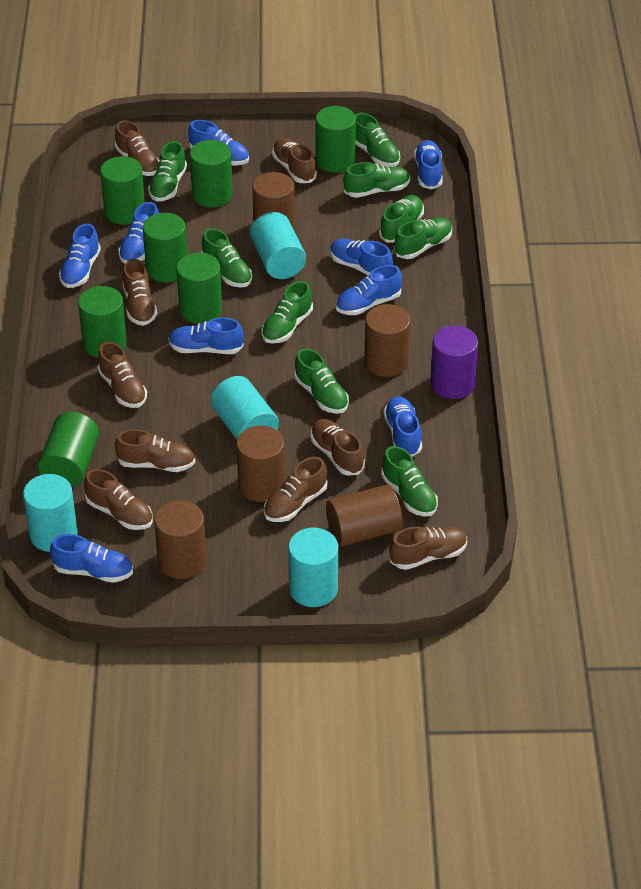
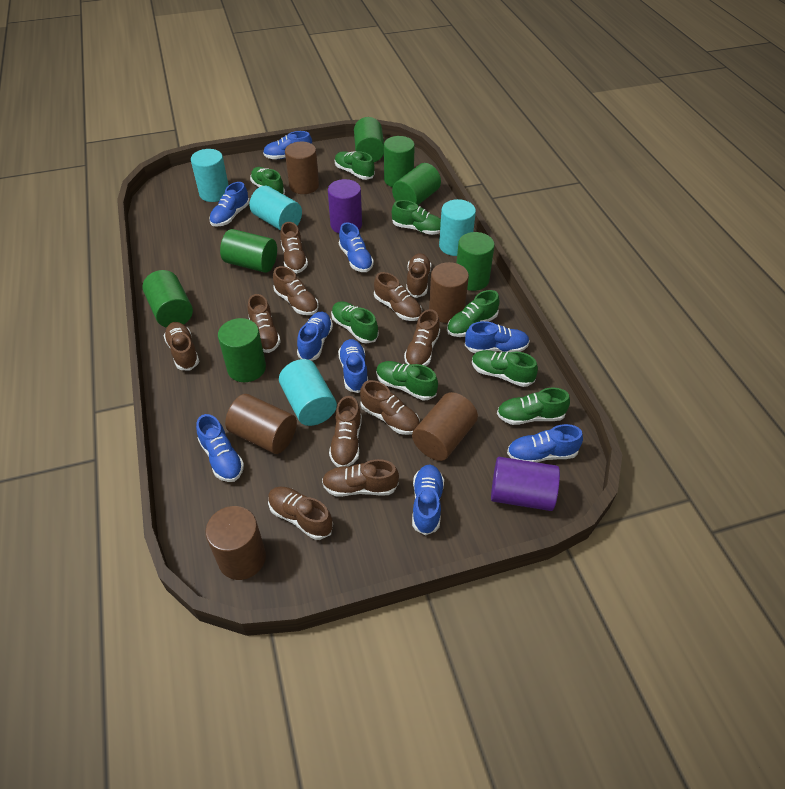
brown shoe: [84,469,153,530] [98,342,147,408] [115,120,160,176] [115,429,195,472] [123,259,157,326] [264,457,328,522] [272,138,317,183] [311,419,365,476] [389,527,467,570] = 9 -> [164,322,199,370] [248,294,281,353] [268,487,333,540] [273,266,319,315] [280,222,308,273] [322,459,399,497] [329,396,362,467] [360,380,420,435] [374,272,422,321] [404,309,440,366] [406,253,431,298] = 11
green shoe: [148,141,187,201] [201,228,252,288] [261,281,313,343] [294,349,349,414] [343,162,410,198] [355,113,400,167] [379,195,424,242] [381,446,438,517] [394,218,452,259] = 9 -> [250,167,285,195] [331,301,379,343] [335,151,375,180] [376,361,438,400] [392,200,441,235] [447,290,500,337] [472,350,538,387] [497,388,570,425] = 8
purple cylinder: [430,326,478,399] = 1 -> [328,179,362,233] [491,457,560,511] = 2

